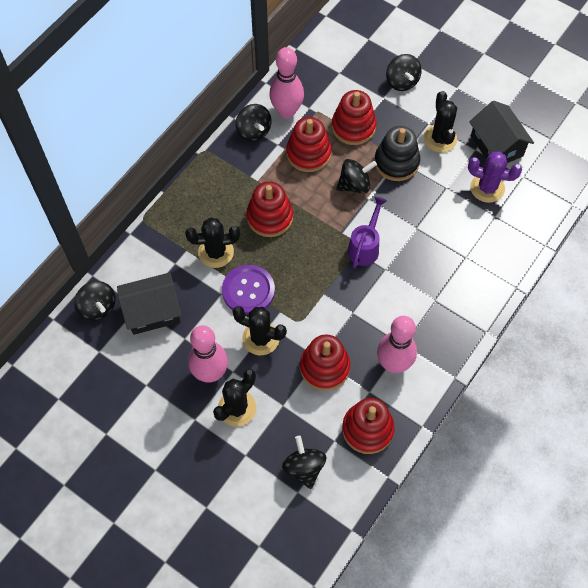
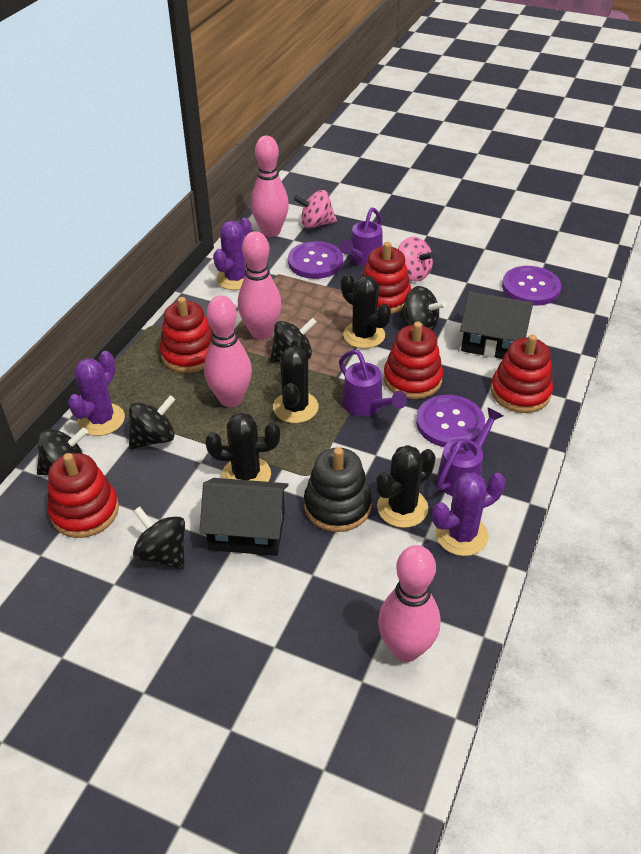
pink bowling pin: [188,325,228,383] [269,47,304,118] [377,316,417,373] = 3 -> [204,295,252,407] [238,231,282,340] [251,136,289,237] [378,545,440,662] = 4
pink spinning top: none = 0 -> [293,190,337,229] [398,237,434,281] = 2
purple button: [222,265,275,315] = 1 -> [288,241,343,279] [416,395,485,447] [502,266,561,306] = 3
purple cactus: [468,152,522,203] = 1 -> [68,351,125,436] [213,218,252,290] [432,473,505,556] = 3
purple watering can: [348,197,387,268] = 1 -> [339,207,383,266] [339,350,407,416] [437,407,503,496] = 3

